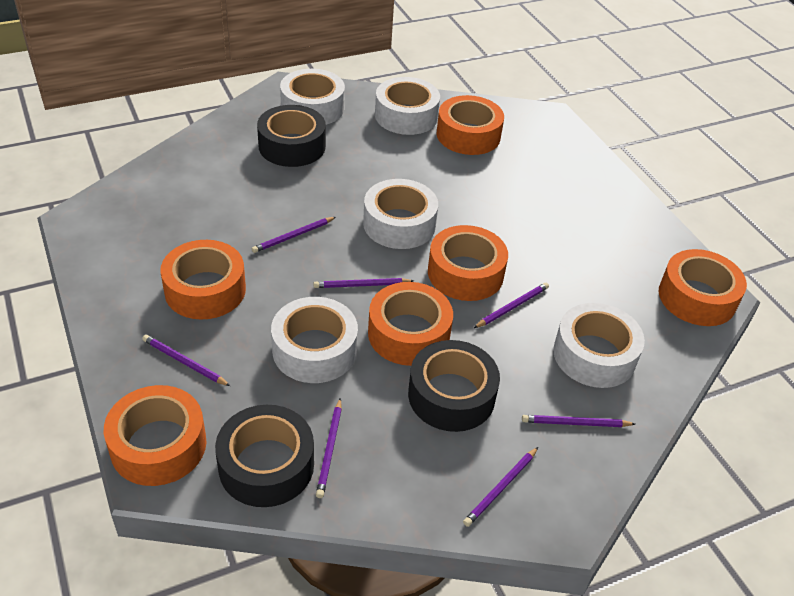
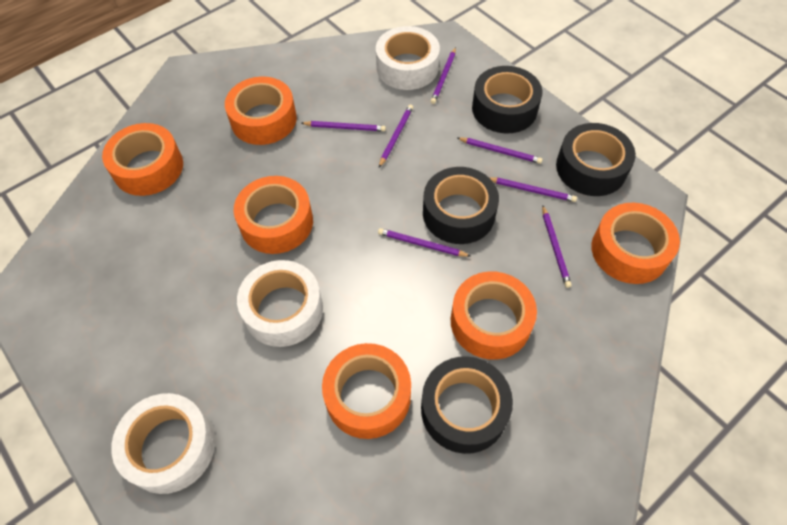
black tape: [215,405,314,507] [257,105,326,167] [408,340,500,432] = 3 -> [421,356,513,454] [423,167,499,244] [472,66,542,133] [556,123,636,196] = 4
white tape: [271,297,358,383] [280,69,345,125] [363,179,438,249] [375,77,440,135] [553,303,645,388] = 5 -> [111,393,215,494] [237,260,323,347] [376,26,440,90] = 3

